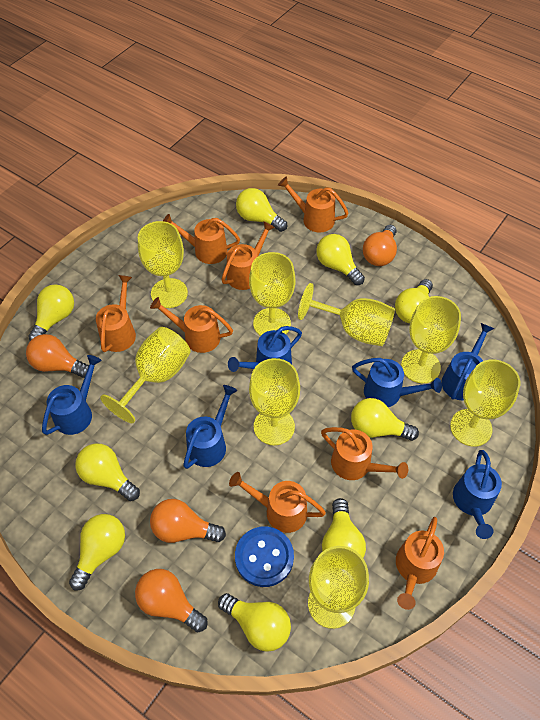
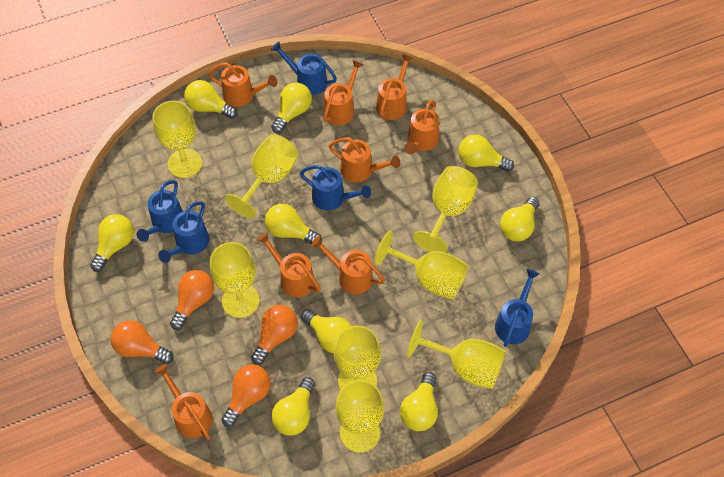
blue button: [235,526,294,587] = 1 -> none = 0
blue watering can: [42,355,102,435] [183,385,237,469] [228,326,302,372] [352,358,442,407] [442,323,494,400] [453,450,502,539] = 6 -> [137,180,183,242] [158,201,209,263] [271,42,337,95] [300,165,371,210] [495,269,539,347] = 5

